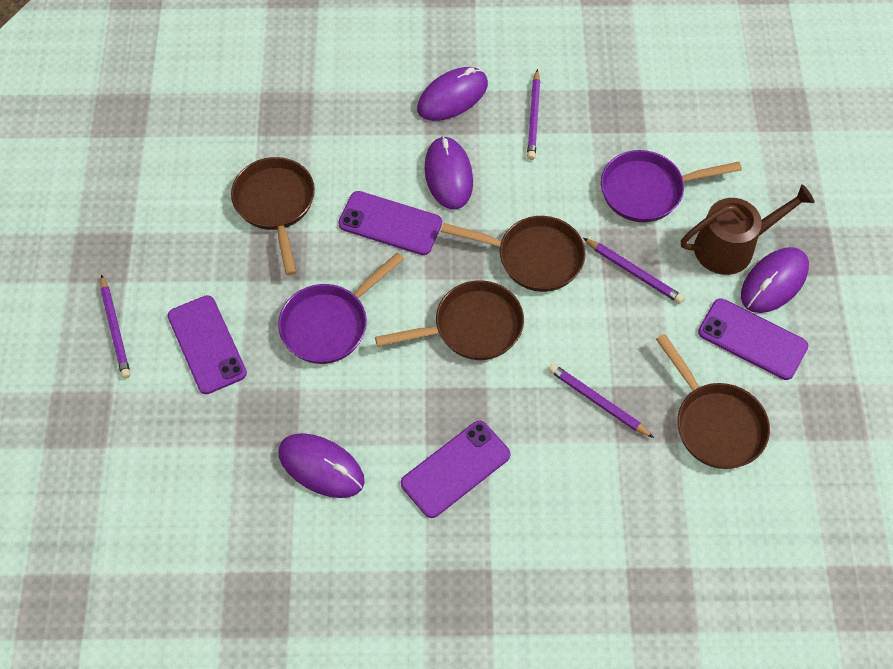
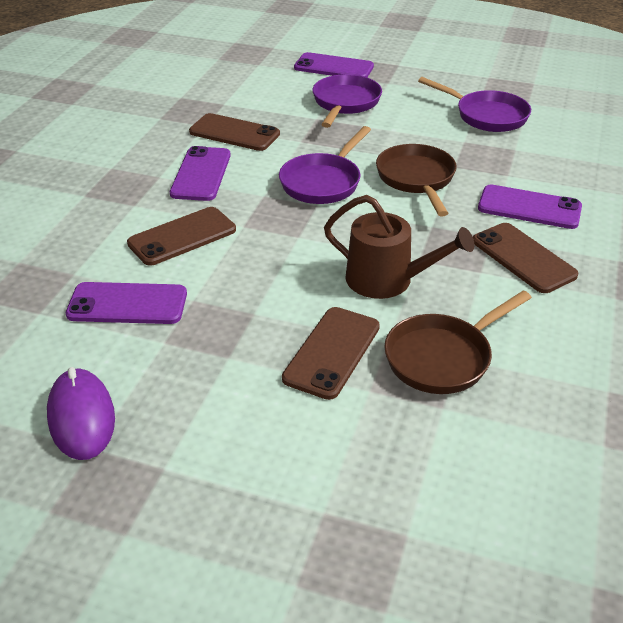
brown pan: [231,157,315,275] [375,280,524,360] [441,216,586,292] [656,334,770,469] = 4 -> [376,144,457,217] [384,291,532,394] = 2
brown phone: none = 0 -> [127,207,236,266] [189,113,280,151] [282,307,380,400] [473,223,579,293] = 4
purple mouse: [278,433,365,498] [417,67,488,121] [425,136,473,210] [741,247,809,313] = 4 -> [47,367,115,460] = 1
purple pan: [278,252,404,364] [601,150,742,222] = 2 -> [279,126,371,204] [312,74,382,128] [418,77,531,132] = 3
purple pencil: [100,274,131,378] [527,69,540,160] [548,364,654,438] [583,238,684,304] = 4 -> none = 0

